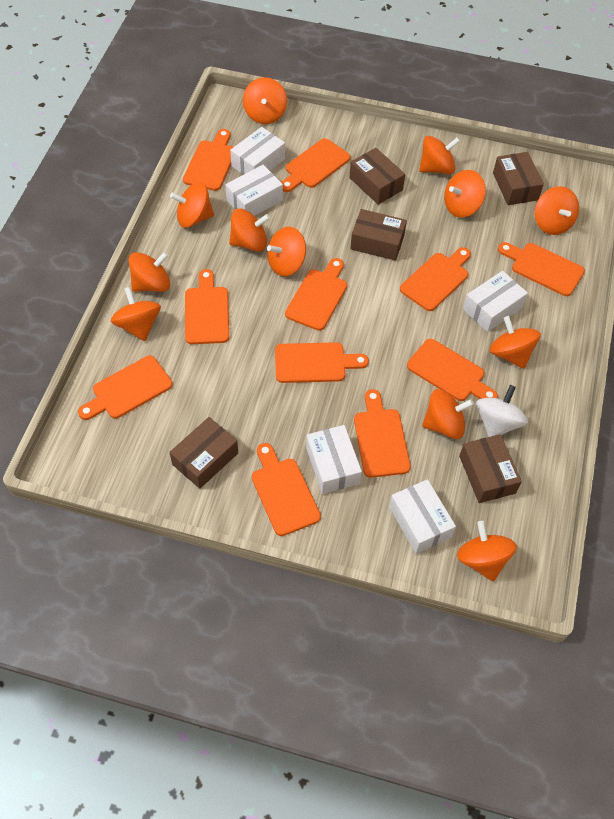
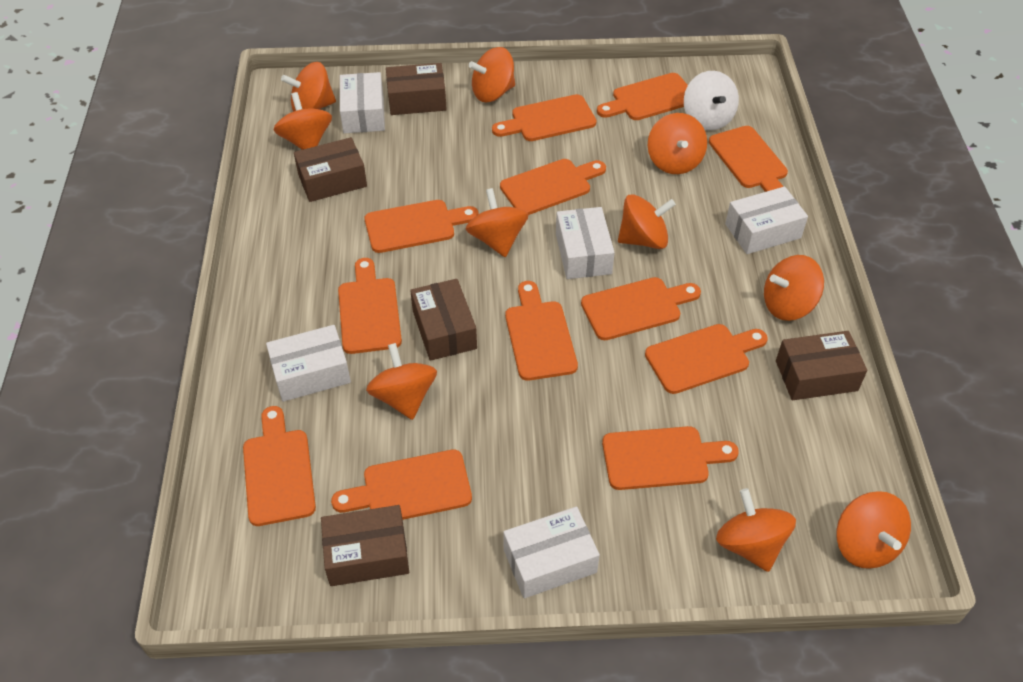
orange cutting board: [78,356,173,420] [183,129,233,191] [185,269,229,344] [252,443,321,536] [275,342,369,383] [281,138,350,192] [285,258,347,331] [354,389,411,478] [400,247,471,311] [407,339,498,401] [498,242,585,296] = 11 -> [243,406,316,526] [331,449,472,520] [338,258,402,354] [364,200,479,253] [492,94,596,141] [500,159,606,215] [505,281,578,381] [581,277,701,340] [597,73,688,120] [602,426,739,490] [645,324,768,394] [709,126,788,192] = 12
orange spinning top: [111,287,161,341] [129,252,170,292] [170,182,214,228] [229,209,270,252] [243,77,287,124] [267,227,306,276] [419,136,460,174] [422,389,474,439] [444,170,486,218] [457,521,517,581] [490,316,541,369] [535,186,579,235] = 12 -> [274,92,332,150] [281,62,336,112] [366,343,437,420] [466,188,529,257] [469,47,515,102] [618,194,676,249] [648,113,707,174] [716,488,796,572] [764,255,824,321] [836,491,911,569] = 10

